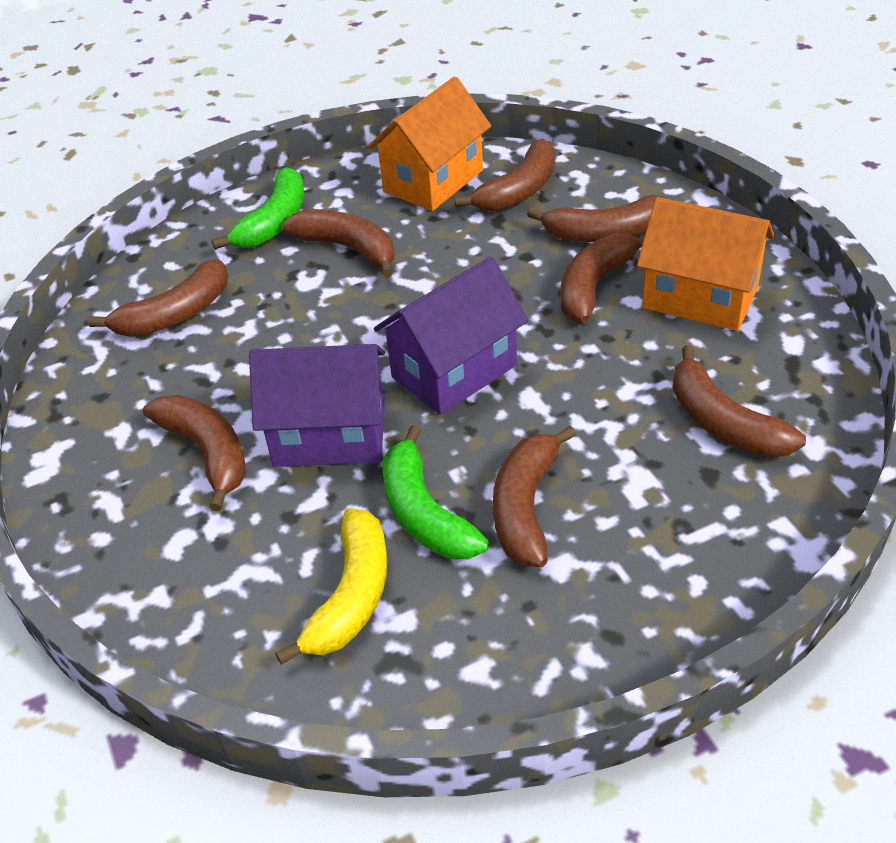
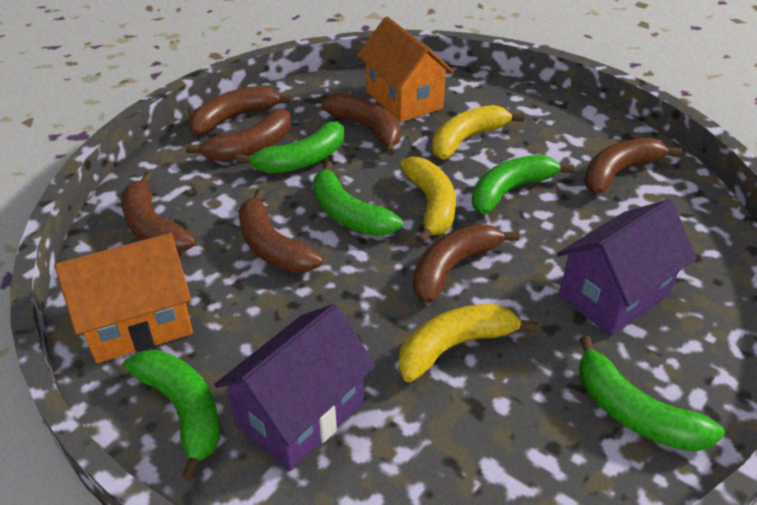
brown banana: [88,259,228,337] [143,395,246,511] [282,209,395,277] [454,138,555,211] [493,425,576,567] [527,195,668,242] [560,233,644,323] [673,345,806,457] = 8 -> [121,172,196,252] [186,108,291,162] [188,86,293,135] [239,188,323,273] [321,93,401,155] [413,224,519,304] [584,138,682,194] = 7
green banana: [212,167,304,250] [383,425,489,559] = 2 -> [124,350,220,481] [236,121,344,173] [313,161,403,236] [472,154,574,214] [579,336,725,452] = 5
yellow banana: [275,508,388,665] = 1 -> [398,304,538,382] [400,156,456,244] [432,105,524,160] = 3

